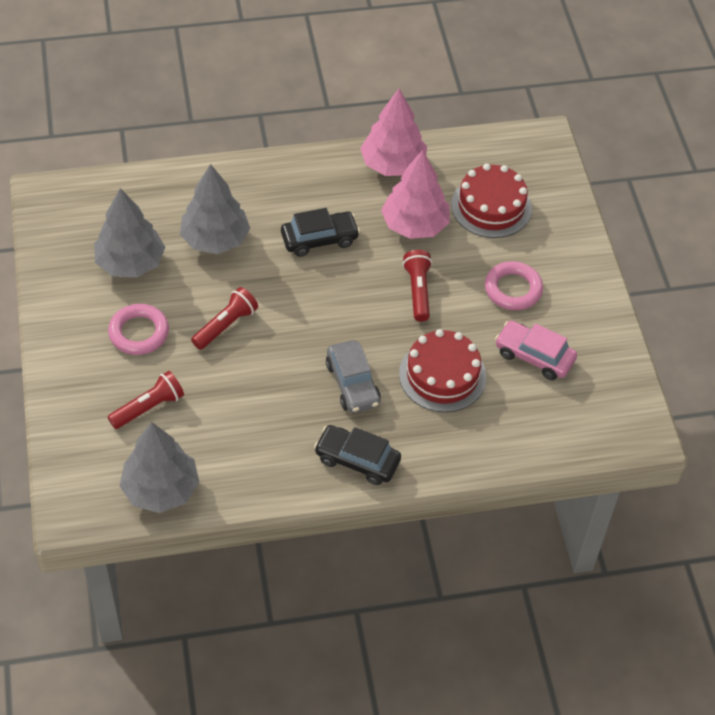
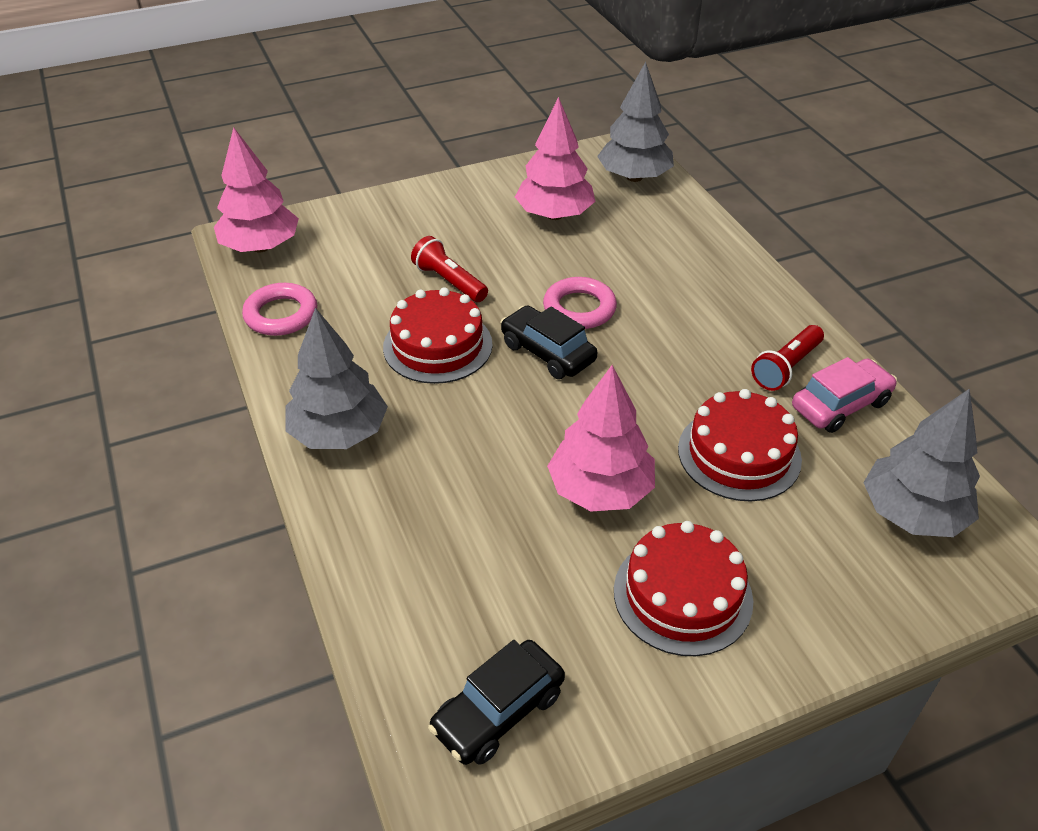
grey car: [326,340,381,413] = 1 -> none = 0
pink tree: [360,88,427,176] [381,150,450,239] = 2 -> [214,127,299,252] [515,97,595,220] [547,365,655,512] = 3
red cake: [399,329,486,412] [451,164,532,238] = 2 -> [383,287,493,384] [614,521,753,656] [678,389,802,501] = 3
red flashlight: [108,371,184,429] [191,287,258,350] [403,250,432,322] = 3 -> [411,236,488,302] [751,325,824,391] = 2

